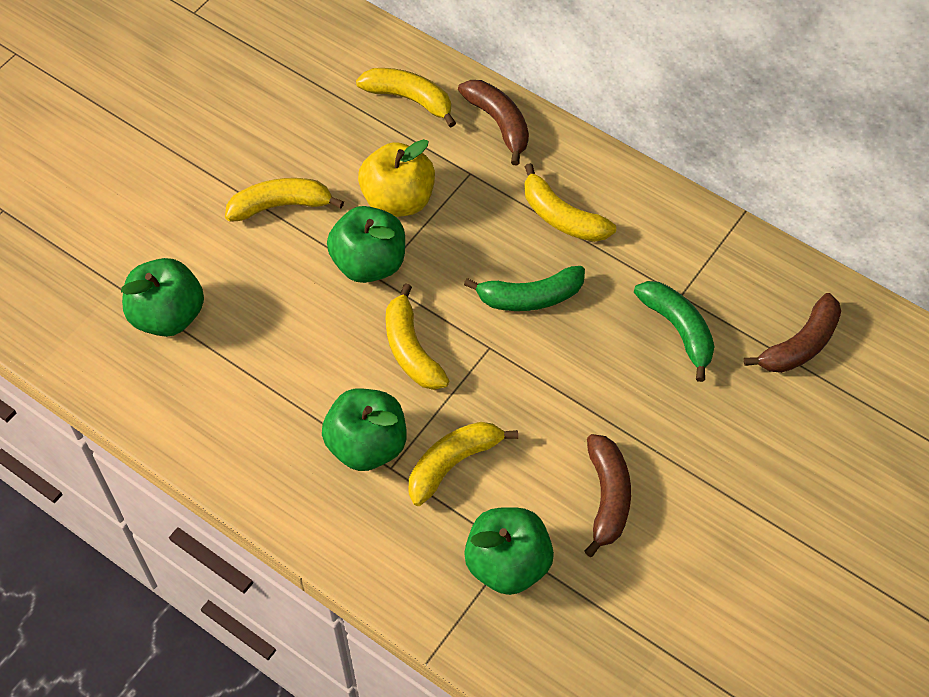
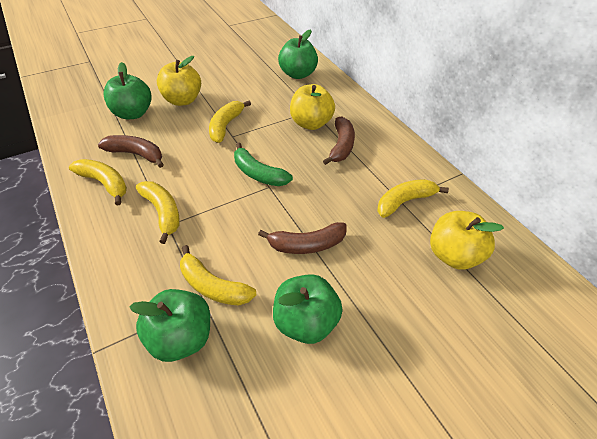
green banana: [464,266,585,311] [634,281,715,382] = 2 -> [234,142,293,186] = 1
yellow apple: [358,139,435,217] = 1 -> [157,56,201,106] [290,84,335,130] [430,211,504,270] = 3

